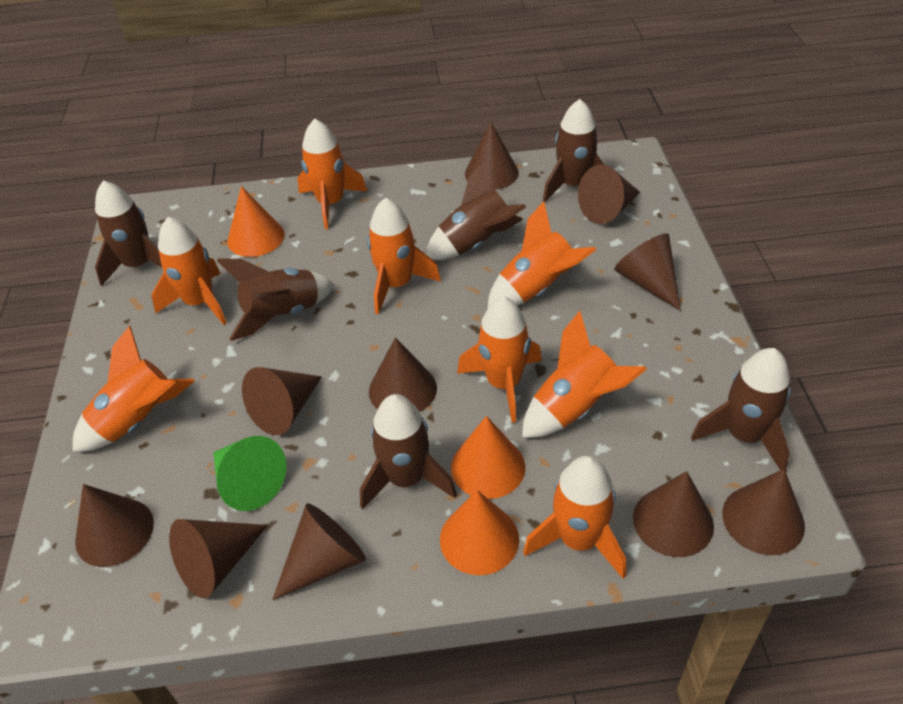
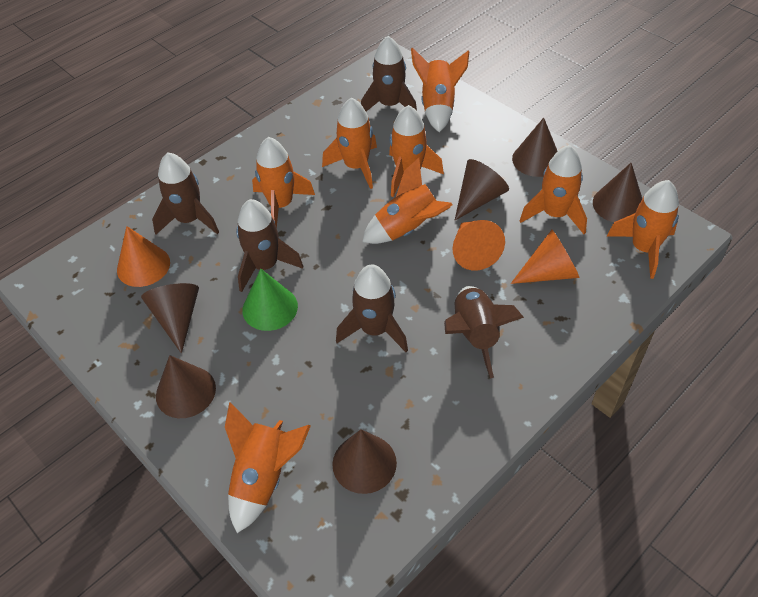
brown cone: [75,484,154,567] [169,519,268,598] [242,367,322,435] [272,503,366,600] [369,337,437,412] [465,121,519,190] [578,165,640,224] [614,233,681,311] [633,471,714,557] [722,469,805,555] = 10 -> [141,283,199,354] [156,355,216,418] [332,429,397,494] [455,159,509,220] [512,117,557,177] [593,163,642,222] = 6
brown rocket: [95,180,162,286] [217,259,334,341] [360,394,457,509] [426,160,526,260] [543,99,604,202] [691,348,791,471] = 6 -> [152,152,219,235] [236,199,303,292] [336,264,408,352] [361,36,417,111] [444,286,524,378] = 5

